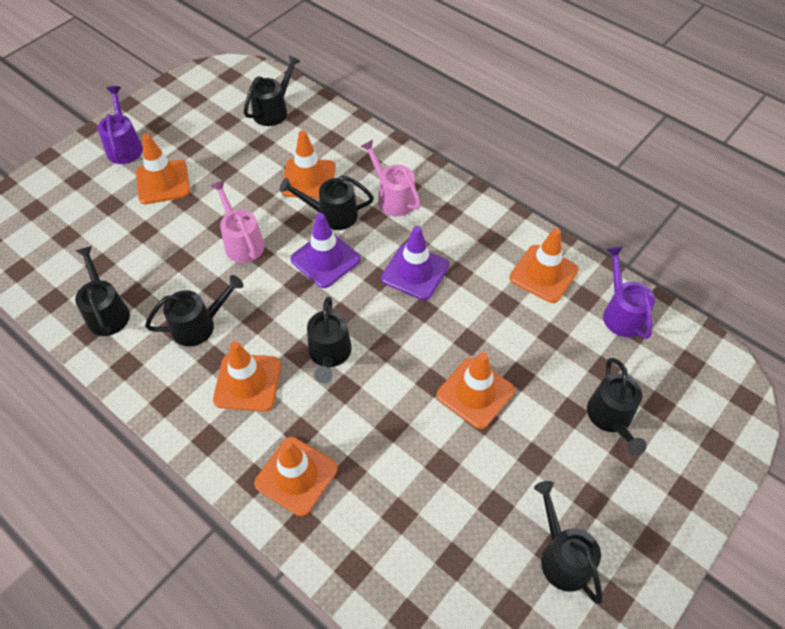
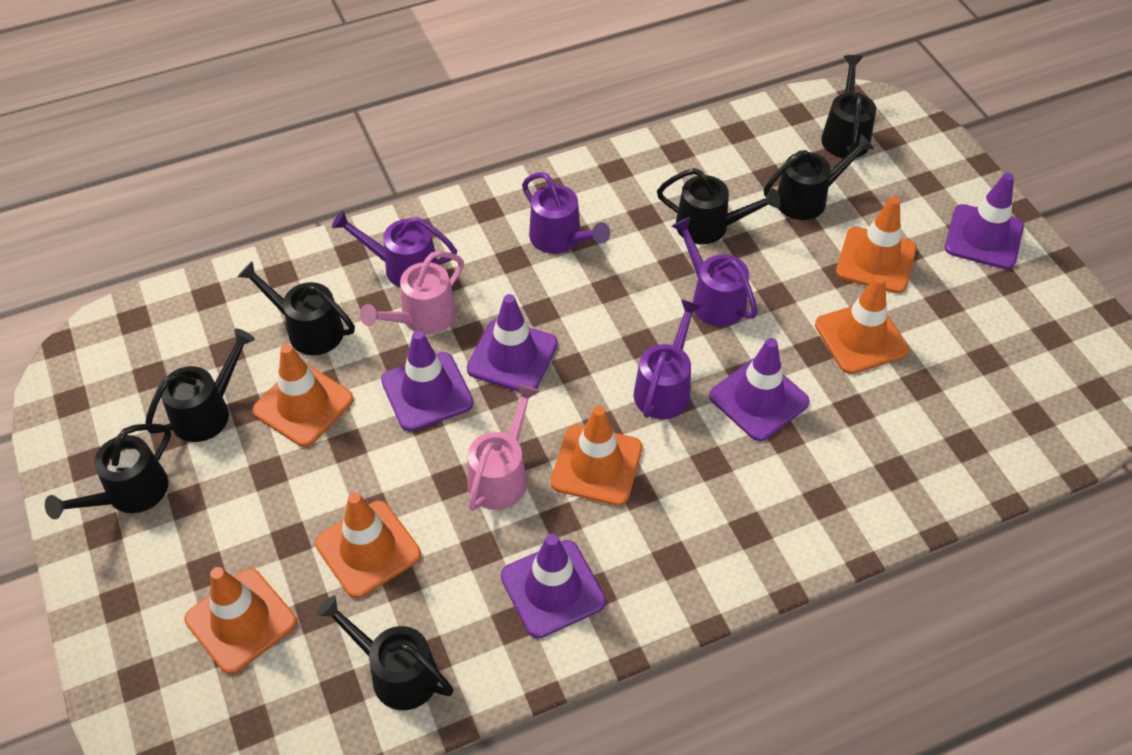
purple traffic cone: [291,213,361,288] [381,226,449,300] = 2 -> [381,330,473,432] [467,294,558,392] [501,534,606,638] [709,338,810,441] [945,173,1024,270] = 5
purple watering can: [97,86,143,164] [603,246,655,339] = 2 -> [332,211,457,288] [522,172,610,254] [634,299,701,419] [671,217,758,326] = 4

